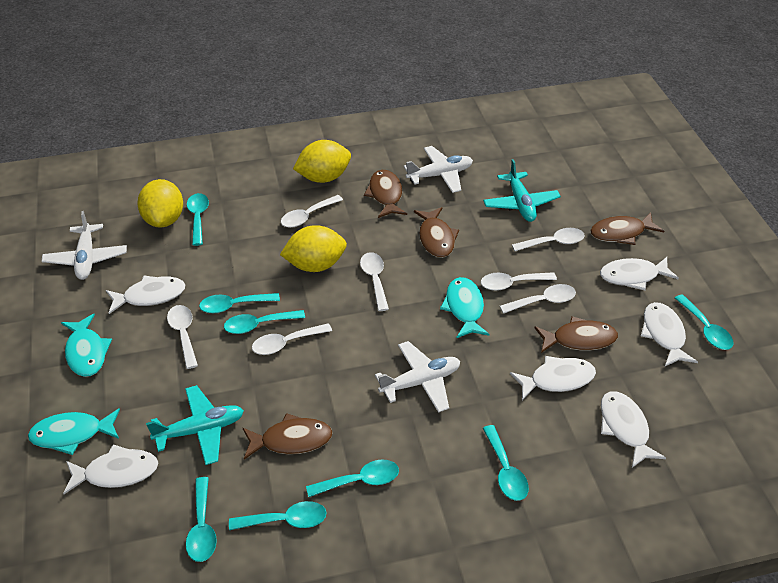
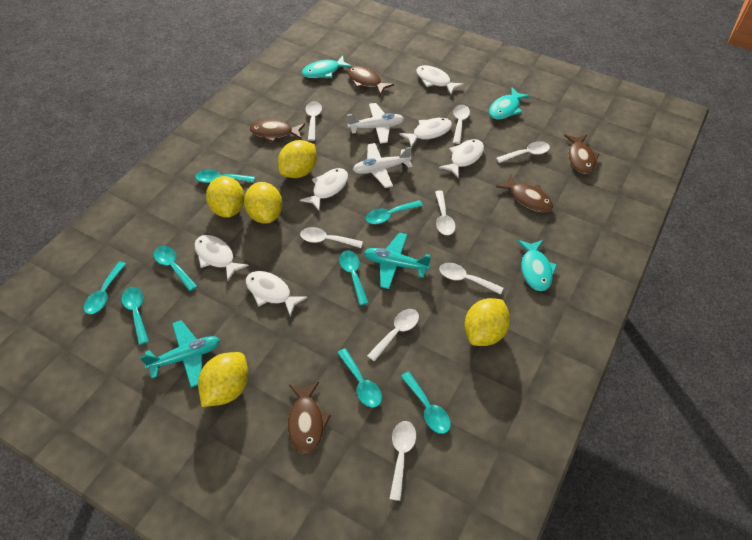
white plane: [41,211,127,280] [375,341,460,413] [404,146,473,193] = 3 -> [347,103,404,144] [353,143,412,188] = 2
white spoon: [167,305,198,369] [252,323,332,355] [281,195,343,228] [360,252,389,311] [481,272,557,291] [500,284,576,314] [512,228,585,251] = 7 -> [300,227,363,248] [306,101,322,141] [367,309,419,361] [389,421,416,501] [435,191,456,235] [439,263,503,295] [453,105,470,144] [496,141,550,163] = 8
yellow lemon: [137,179,183,228] [280,225,347,272] [293,140,351,183] = 3 -> [198,352,248,407] [206,176,245,218] [244,182,283,224] [278,140,317,178] [464,298,510,346] = 5

